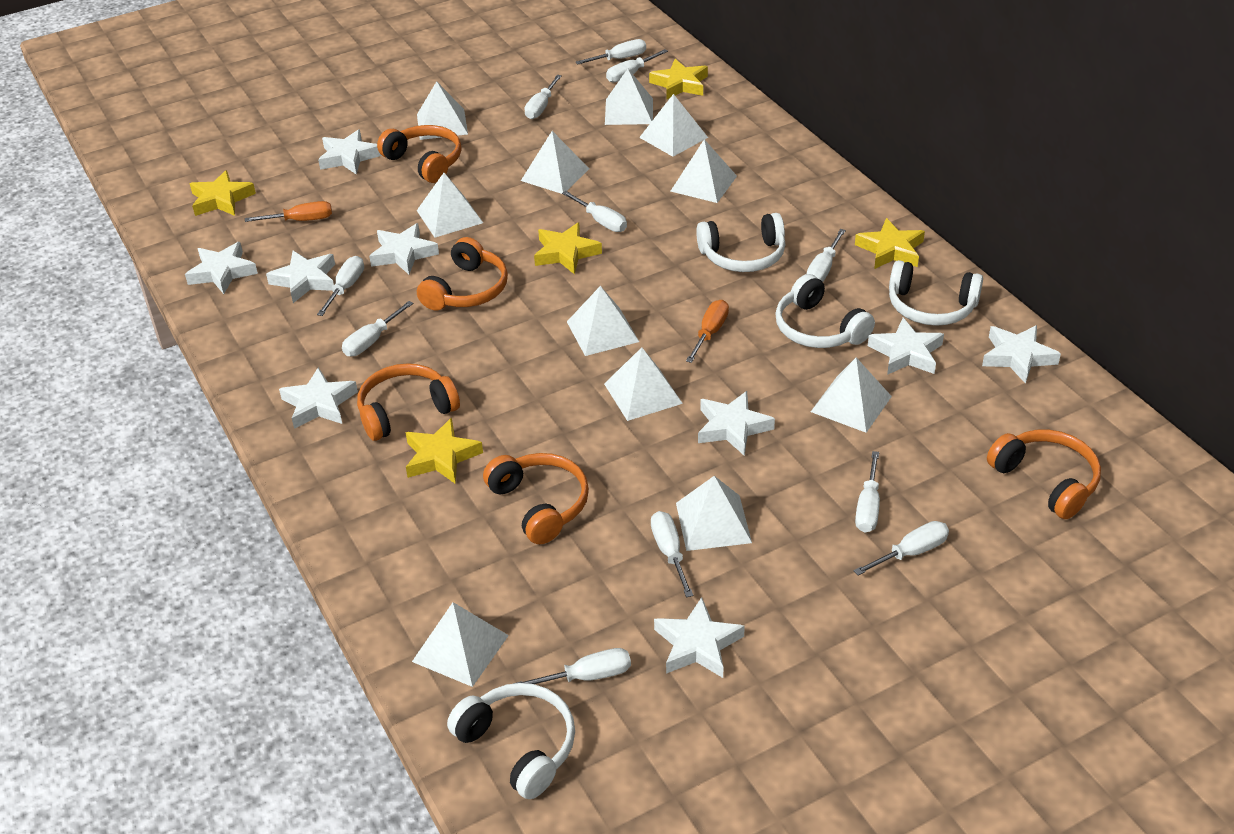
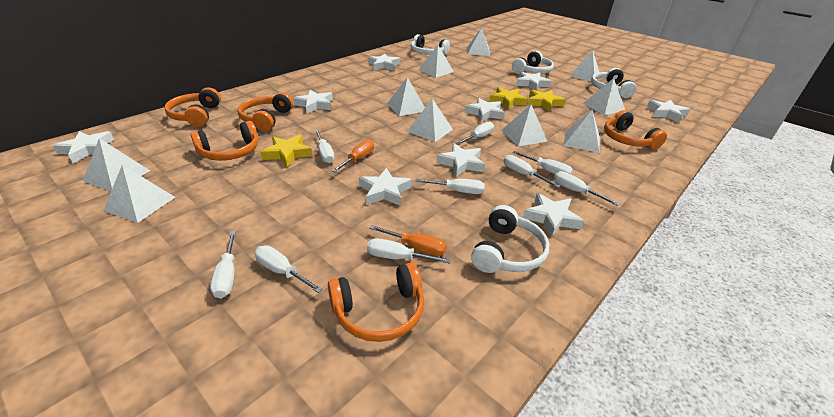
white pyramid: [412,602,509,687] [417,81,468,140] [417,173,483,238] [521,131,589,194] [567,286,639,356] [604,347,683,421] [605,69,653,125] [639,94,708,157] [671,139,737,203] [676,476,752,551] [811,357,892,433] = 11 -> [83,138,150,191] [103,165,175,223] [387,77,425,116] [407,98,453,142] [419,45,454,77] [467,27,490,56] [501,104,548,146] [563,110,600,153] [569,50,599,81] [583,78,625,115] = 10
white screwdriver: [317,256,364,316] [342,301,414,356] [513,648,631,684] [524,75,562,119] [562,191,627,232] [575,39,646,65] [606,49,668,82] [651,511,693,598] [807,229,846,282] [854,521,949,575] [855,451,880,533] = 11 -> [210,231,236,298] [255,245,323,293] [315,130,334,163] [367,238,451,264] [416,179,485,194] [456,121,494,145] [504,155,560,188] [512,151,573,175] [554,171,620,206] = 9
yellow star: [190,170,256,216] [405,418,483,484] [534,222,602,275] [649,59,708,99] [855,218,925,269] = 5 -> [261,135,312,167] [489,87,528,109] [527,90,566,112] = 3

